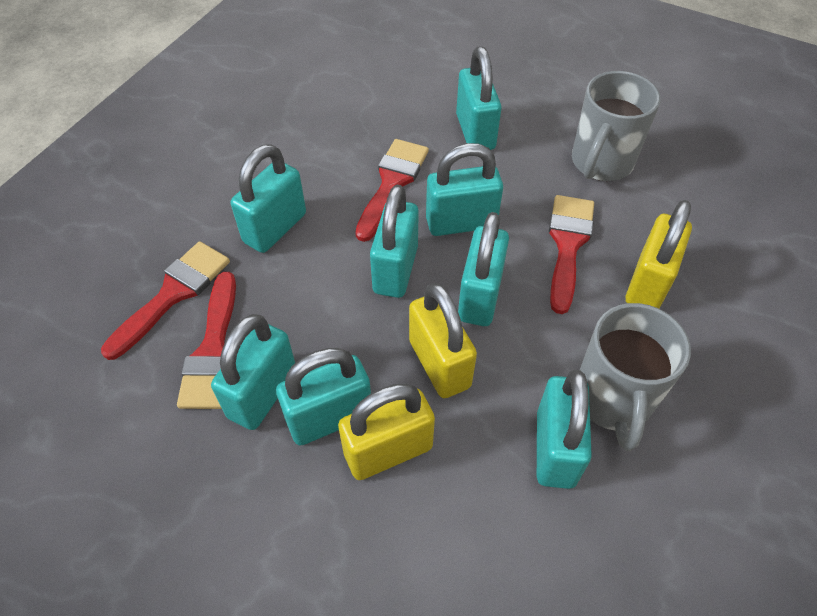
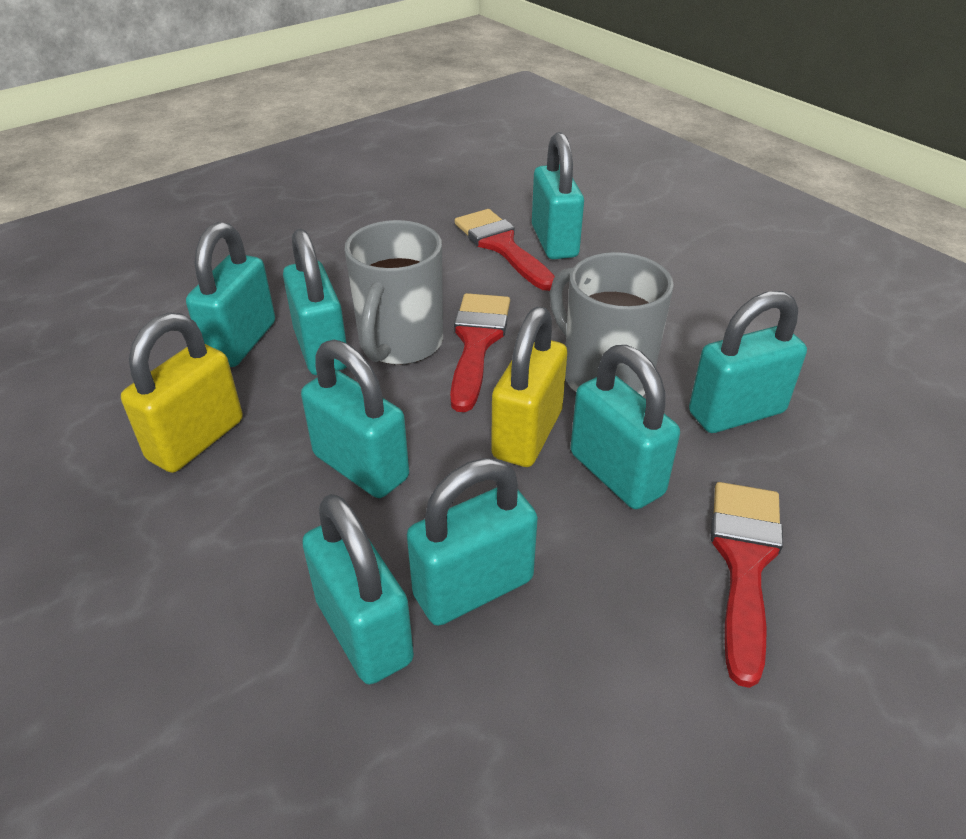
red brush: [101,241,230,360] [177,272,236,409] [355,139,429,242] [549,195,594,314] = 4 -> [450,293,510,412] [455,209,555,291] [711,482,783,688] = 3
yellow padlock: [338,383,435,480] [409,283,477,398] [626,200,692,308] = 3 -> [121,313,243,473] [491,307,567,467] = 2

